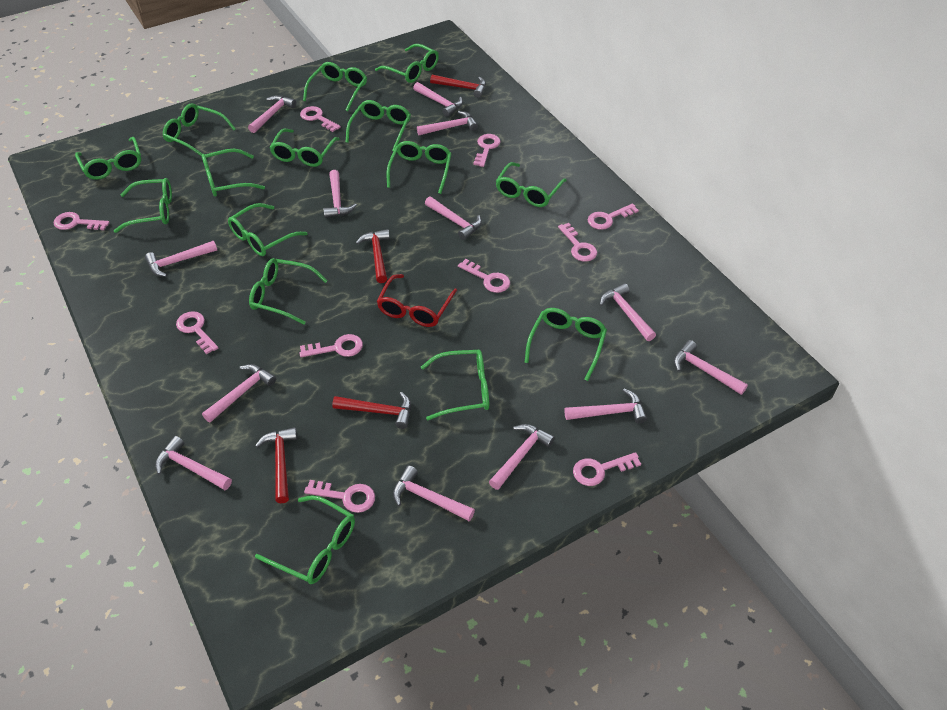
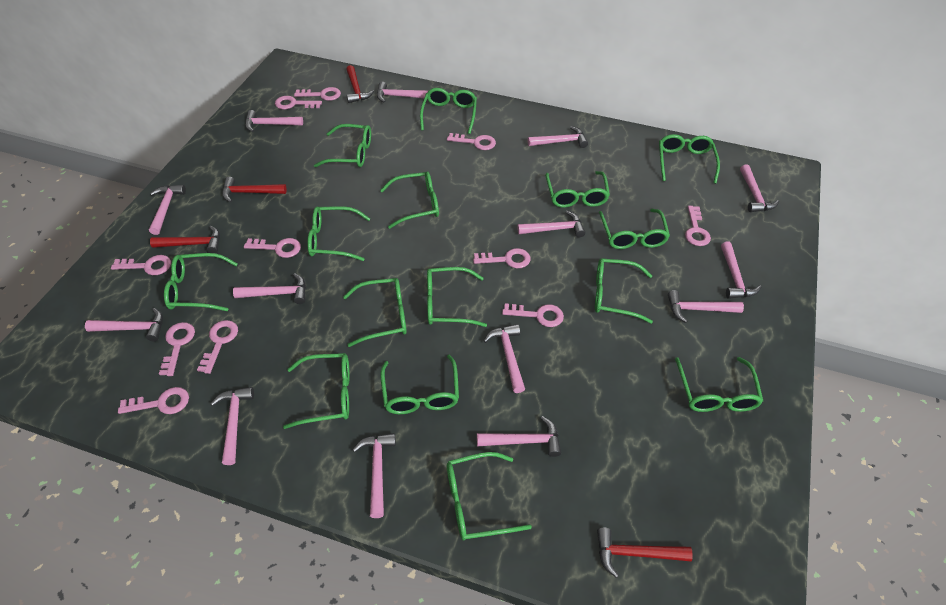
pink hammer: [145,241,217,277] [155,436,232,490] [202,364,276,422] [248,95,296,133] [323,170,357,218] [393,466,475,521] [413,82,463,117] [417,111,478,135] [425,197,482,240] [489,424,555,490] [565,389,647,424] [600,283,656,341] [674,340,748,395] = 13 -> [85,308,163,341] [149,185,186,235] [211,387,254,465] [233,273,306,304] [245,110,303,132] [353,433,396,518] [377,82,429,102] [477,416,561,457] [484,324,525,393] [517,211,585,237] [528,126,588,148] [668,290,744,323] [721,242,761,299] [740,164,779,212] = 14
pink key: [54,212,110,230] [176,311,218,354] [299,334,363,357] [300,106,341,132] [304,480,375,513] [458,259,510,293] [473,134,501,167] [558,223,597,262] [573,452,641,486] [588,203,639,230] = 10 -> [111,255,171,275] [118,387,189,414] [159,322,195,376] [197,320,238,374] [244,238,301,258] [275,96,322,109] [294,87,341,101] [447,133,496,150] [473,248,531,268] [502,303,564,327] [685,206,711,246] = 11
red glasses: [376,274,457,327] = 1 -> none = 0

